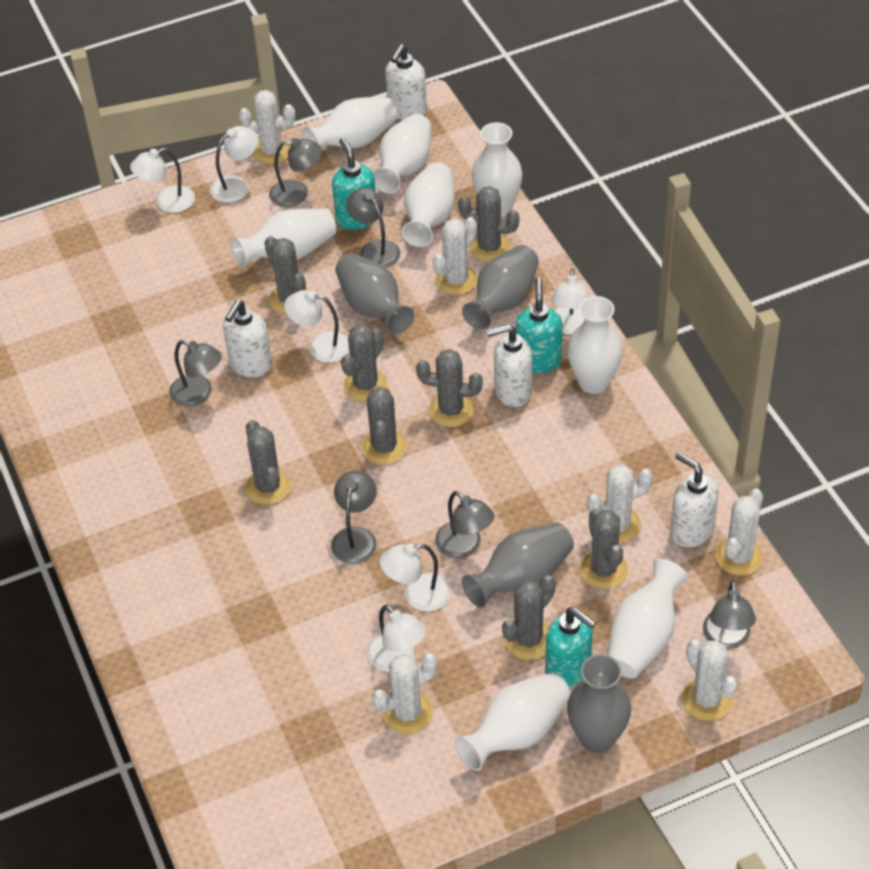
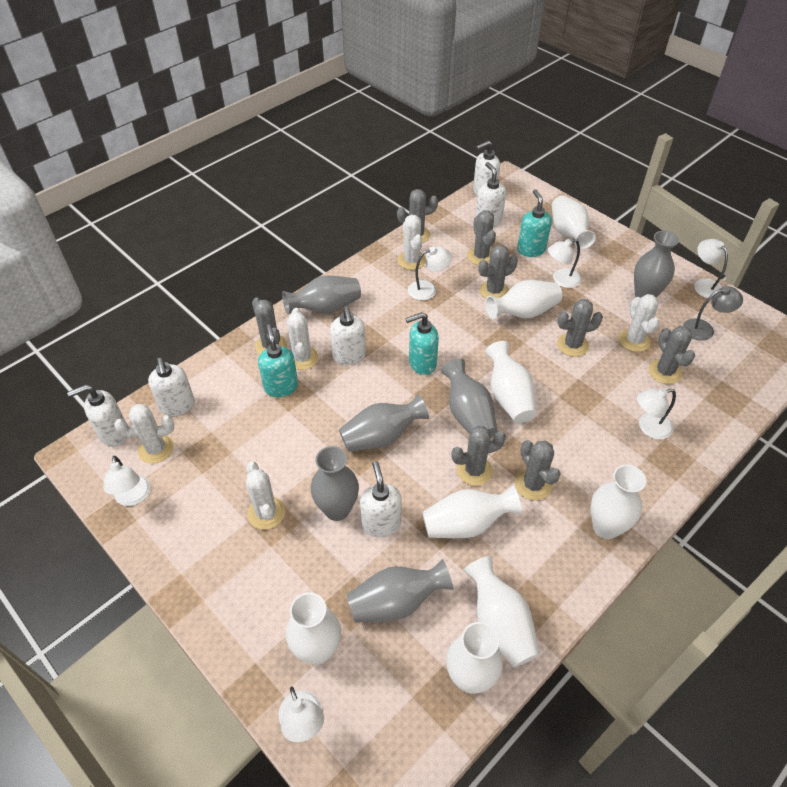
grey lamp: [169,340,222,407] [269,138,322,207] [331,470,377,564] [346,188,400,268] [435,491,494,558] [703,581,756,649] = 6 -> [683,286,743,341] = 1
grey vase: [335,253,415,334] [462,245,539,330] [462,522,574,608] [567,654,631,753] = 4 -> [282,275,361,315] [311,446,359,521] [339,394,429,452] [347,559,454,623] [441,358,497,438] [634,231,679,298] = 6
white cactus: [239,90,295,164] [372,653,437,734] [433,217,477,295] [587,464,653,544] [682,639,738,721] [715,488,763,576] = 6 -> [114,404,174,464] [246,461,285,529] [287,308,318,370] [398,215,426,270] [619,294,659,352] = 5
white soap dispenser: [223,300,272,377] [385,44,427,120] [486,324,532,407] [670,452,719,547] = 4 -> [67,384,127,447] [148,358,195,416] [330,307,366,365] [360,461,402,537] [473,141,500,196] [475,162,506,227] = 6

